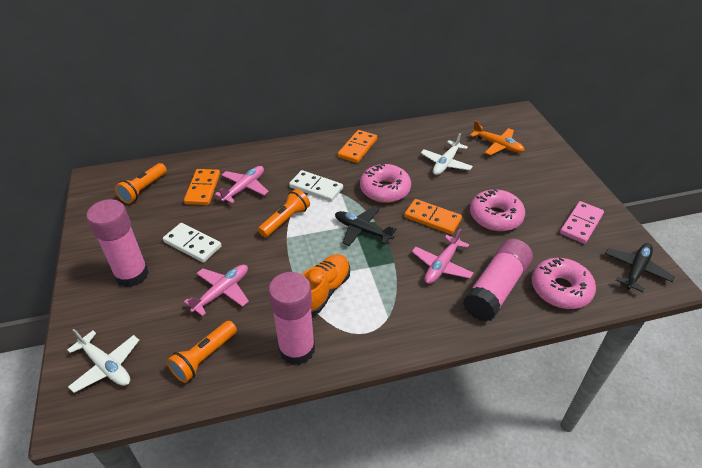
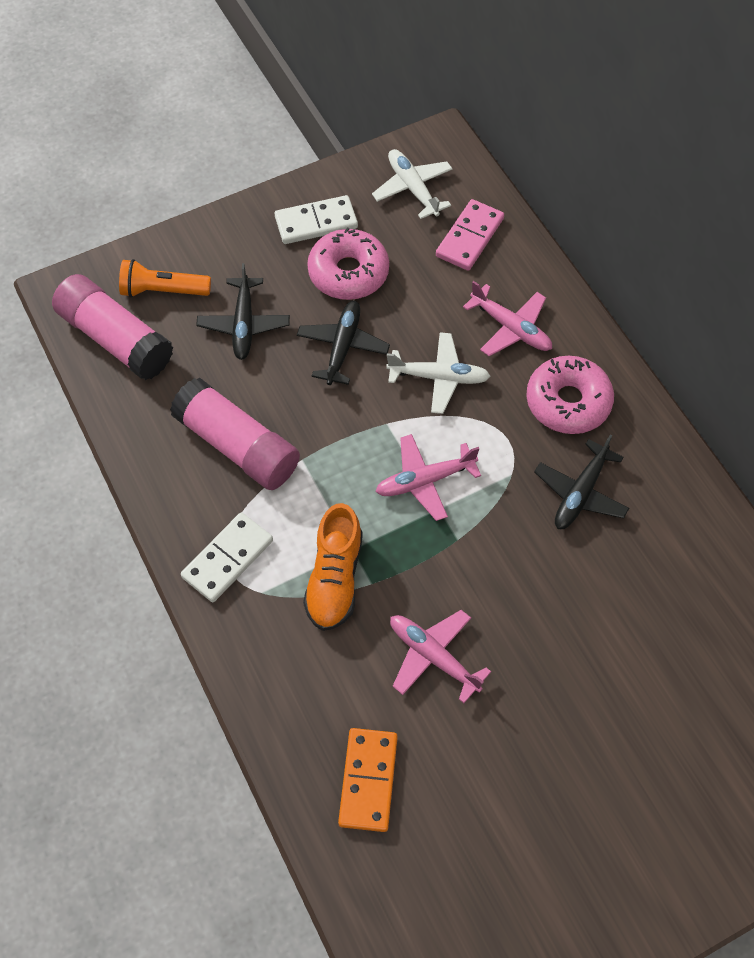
black plane: [335,206,397,246] [605,243,675,292] = 2 -> [196,263,290,360] [297,301,390,385] [534,434,629,529] = 3
orange domino: [184,169,220,205] [338,130,377,163] [404,199,462,234] = 3 -> [338,728,398,832] = 1
orange flashlight: [115,163,167,204] [167,321,237,383] [258,189,310,237] = 3 -> [119,259,211,298] = 1
orange plane: [470,121,525,155] = 1 -> none = 0
pink donut: [360,163,411,203] [470,189,525,231] [532,258,596,309] = 3 -> [307,227,389,300] [526,356,614,434] = 2
pink glue stick: [87,199,149,287] [269,272,315,365] [463,239,533,322] = 3 -> [52,274,173,380] [170,378,300,490] = 2

